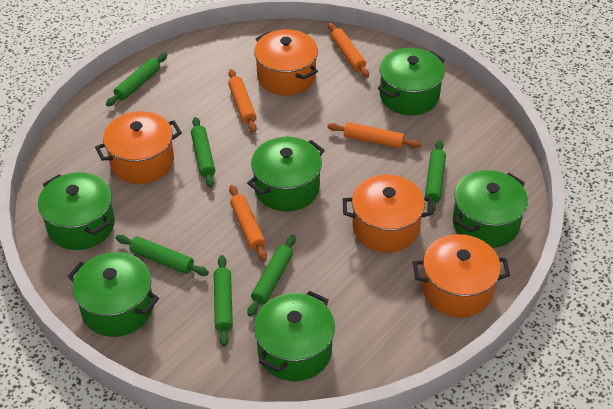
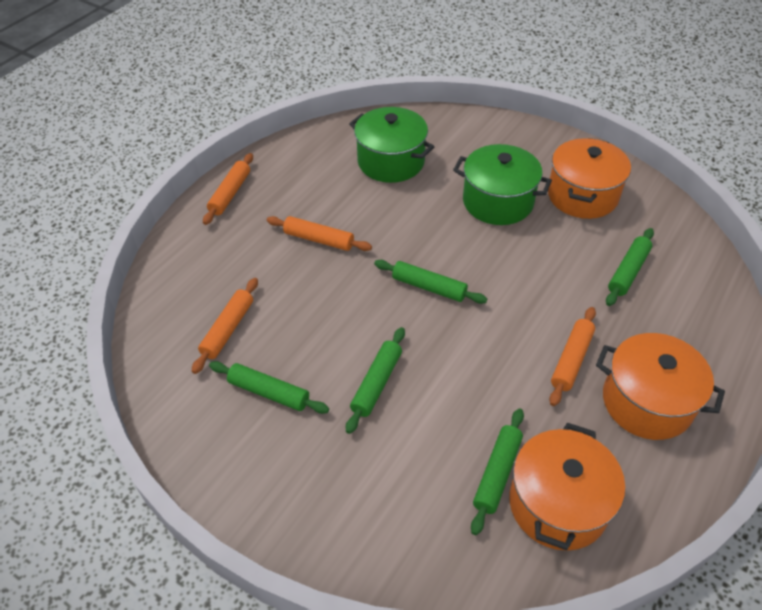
green pot: [38,172,115,250] [67,252,159,337] [247,137,325,212] [254,291,335,381] [378,48,445,115] [453,170,528,248] = 6 -> [349,107,434,183] [453,144,552,225] = 2
green rolling pin: [106,53,167,106] [116,235,209,276] [191,117,215,187] [214,255,233,347] [247,235,296,316] [425,140,446,212] = 6 -> [209,361,329,414] [346,327,405,434] [374,260,487,304] [471,408,524,535] [606,228,654,306] = 5
orange pot: [95,111,182,184] [254,30,318,96] [343,174,434,253] [413,234,510,317] = 4 -> [509,423,625,551] [548,138,631,219] [596,333,725,440] = 3

